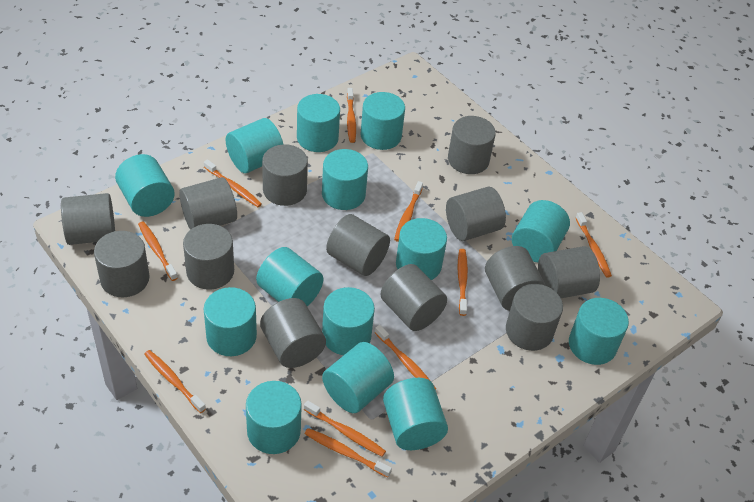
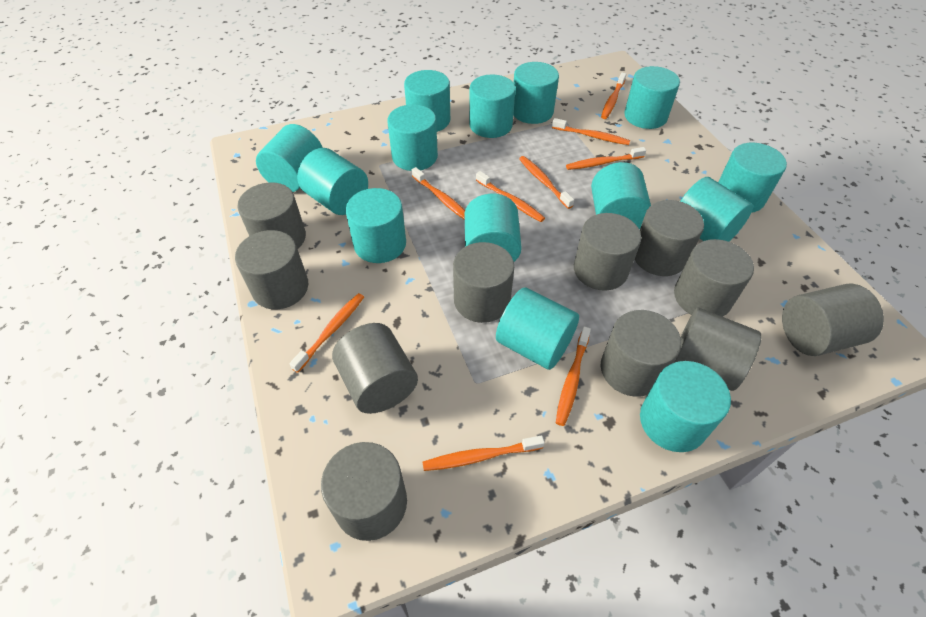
grey cylinder: [61,193,115,245] [94,231,150,297] [179,177,237,230] [183,224,234,290] [260,298,326,368] [262,144,308,206] [326,214,390,276] [380,264,447,331] [446,187,506,241] [448,116,496,174] [485,246,546,311] [506,284,563,351] [538,246,600,298] = 13 -> [235,230,308,309] [237,182,306,249] [321,442,407,541] [332,323,418,414] [453,242,514,323] [574,213,641,291] [601,310,681,397] [635,200,704,276] [674,239,754,317] [674,308,761,391] [782,284,884,356] = 11
orange toothbrush: [138,221,178,281] [144,350,206,413] [204,159,262,207] [304,400,386,457] [305,428,392,478] [347,88,356,143] [375,325,436,390] [394,181,423,242] [457,249,468,316] [576,212,612,278] = 10 -> [289,293,364,373] [411,167,465,220] [423,435,545,471] [476,171,545,222] [519,156,574,209] [552,118,630,145] [556,327,591,426] [566,147,646,170] [601,73,626,119] = 9

